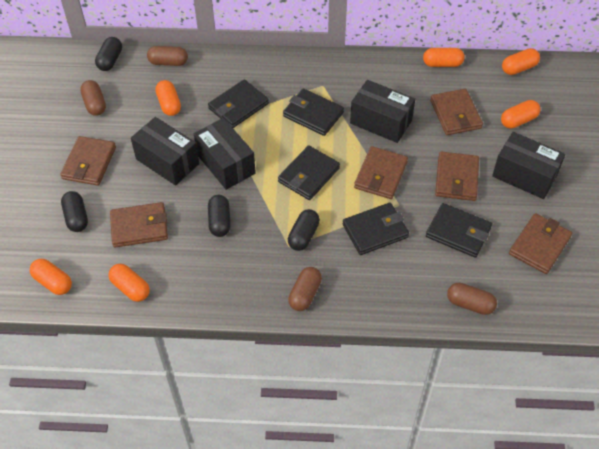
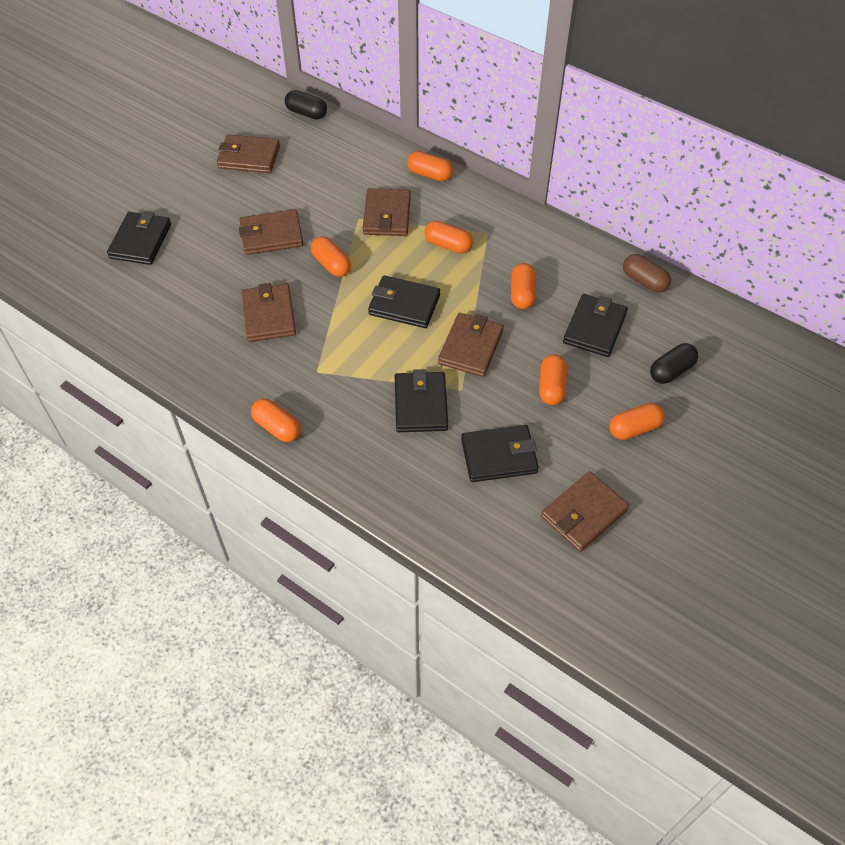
black box: [131,117,199,186] [194,118,256,190] [350,80,415,143] [492,132,566,199] = 4 -> none = 0
black capsule: [61,191,88,232] [95,37,122,71] [208,195,231,237] [288,209,320,251] = 4 -> [285,90,327,120] [650,343,698,384] = 2
brown capsule: [80,80,106,116] [147,46,188,66] [288,267,322,311] [447,283,497,315] = 4 -> [623,254,671,293] = 1
orange capsule: [30,259,72,295] [108,264,150,302] [155,80,181,116] [423,48,465,67] [501,100,541,128] [502,48,540,75] = 6 -> [251,398,301,442] [311,236,351,277] [407,151,453,182] [425,221,473,253] [511,263,536,309] [539,354,567,405] [609,403,665,440] = 7

